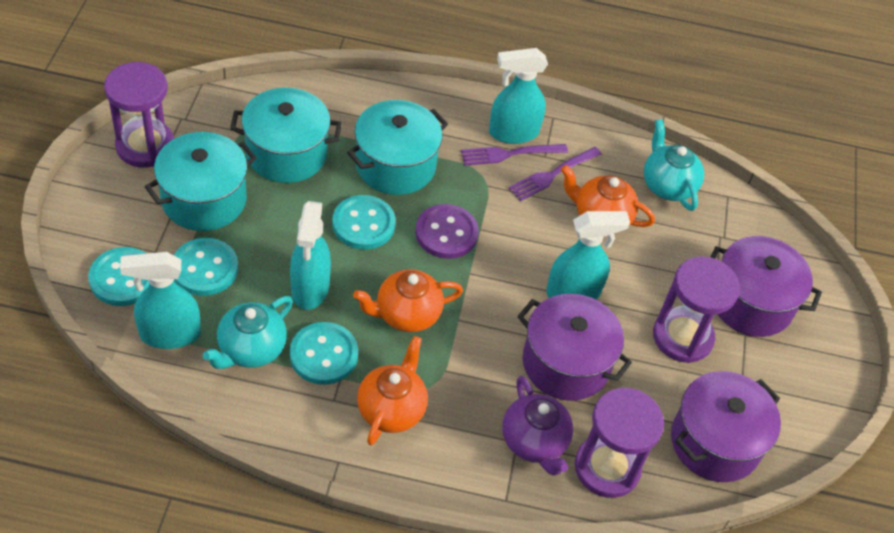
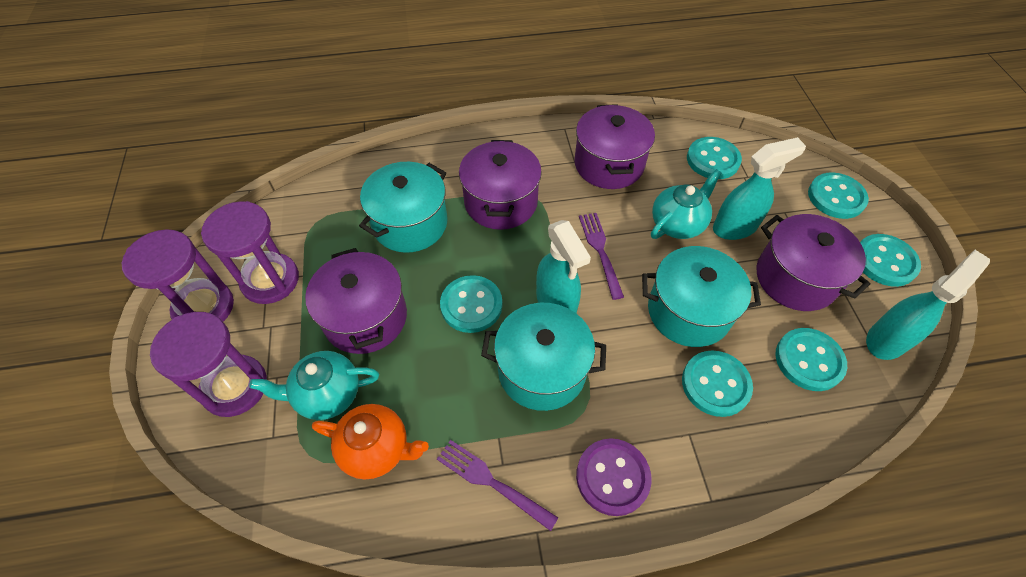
orange teapot: [353,269,463,332] [357,336,428,445] [561,165,655,227] = 3 -> [312,404,429,479] = 1
purple pot: [517,294,632,401] [671,371,781,482] [711,236,822,337] = 3 -> [305,248,407,354] [459,140,542,230] [575,104,655,189] [757,214,870,311] = 4
purple teapot: [502,376,573,476] = 1 -> none = 0
turquoise button: [88,247,149,306] [174,238,238,296] [290,322,358,385] [332,195,395,250] = 4 -> [440,275,503,333] [682,350,753,417] [687,137,742,179] [776,328,847,391] [808,172,869,219] [860,234,921,287] = 6
turquoise spray bottle: [120,252,201,349] [290,201,331,310] [489,48,548,144] [546,211,630,300] = 4 -> [536,220,591,314] [713,137,806,240] [866,250,990,360] = 3

